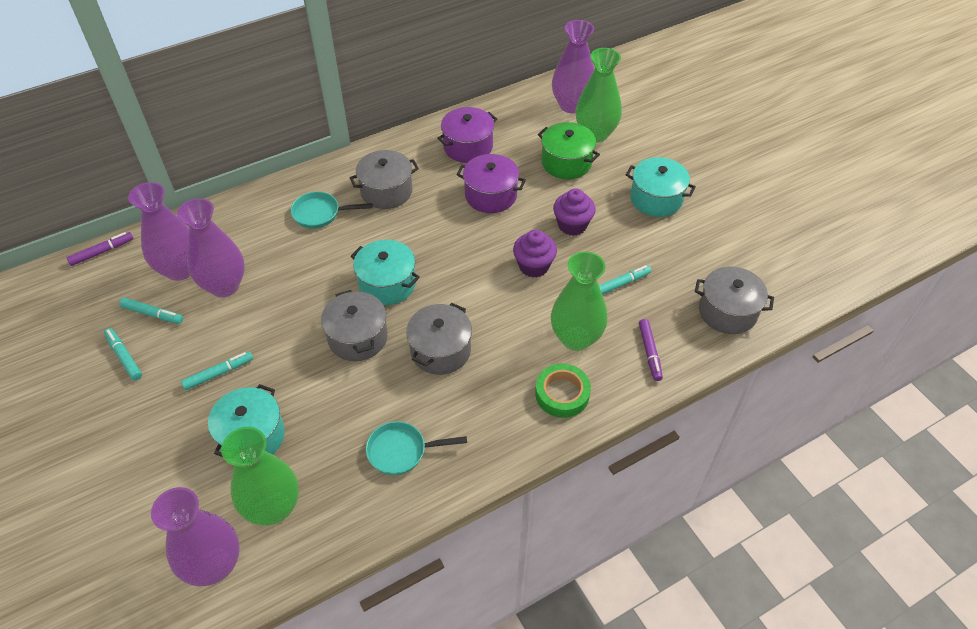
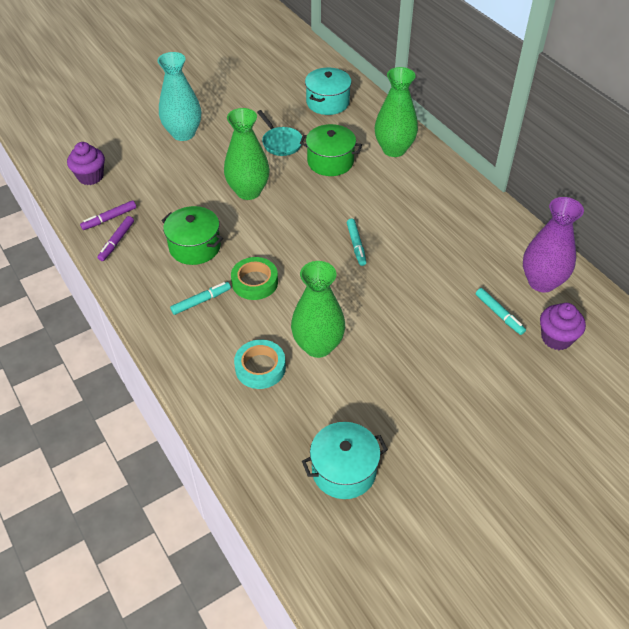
green pot: [538,122,600,179] = 1 -> [161,206,223,265] [300,124,362,176] = 2
grey pot: [321,290,388,361] [350,150,419,209] [406,303,472,375] [695,266,774,334] = 4 -> none = 0
purple pot: [437,107,497,163] [456,154,526,213] = 2 -> none = 0
purple vase: [128,182,190,281] [151,487,240,586] [177,198,245,297] [552,20,595,114] = 4 -> [523,197,584,292] = 1
turquoise marker: [104,328,142,380] [119,298,183,324] [181,351,253,390] [599,265,651,295] = 4 -> [170,282,231,315] [347,219,367,266] [476,288,526,335] = 3
turquoise pan: [291,192,373,229] [366,421,467,475] = 2 -> [257,110,302,156] = 1
turquoise pot: [208,384,285,457] [351,240,420,305] [626,157,696,217] = 3 -> [302,422,388,499] [305,68,351,115] = 2
turquoise tape: none = 0 -> [234,340,286,389] = 1
turquoise vase: none = 0 -> [157,52,201,141] = 1

